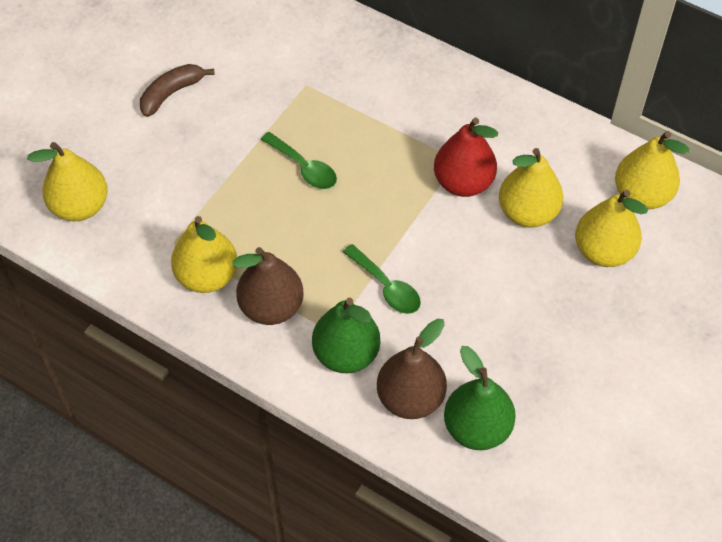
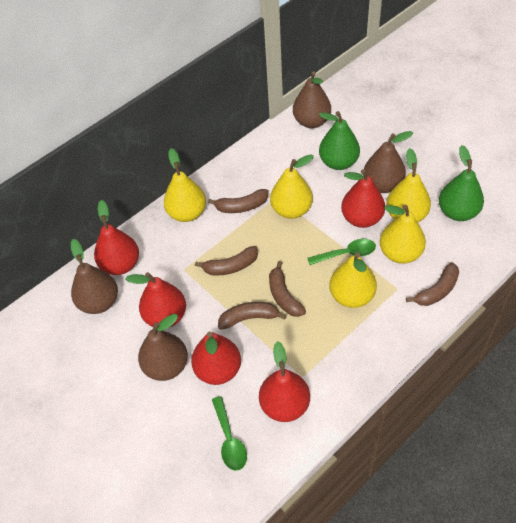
brown banana: [140,64,215,117] = 1 -> [195,246,258,276] [208,189,268,213] [218,302,287,329] [269,261,306,317] [406,262,459,306] = 5
brown pear: [232,247,304,325] [377,319,447,419] = 2 -> [71,239,118,314] [138,314,188,381] [293,71,331,128] [363,131,413,193] = 4
red pear: [434,117,498,197] = 1 -> [94,200,139,275] [125,272,186,327] [191,332,241,385] [259,341,310,422] [341,169,385,228] = 5

